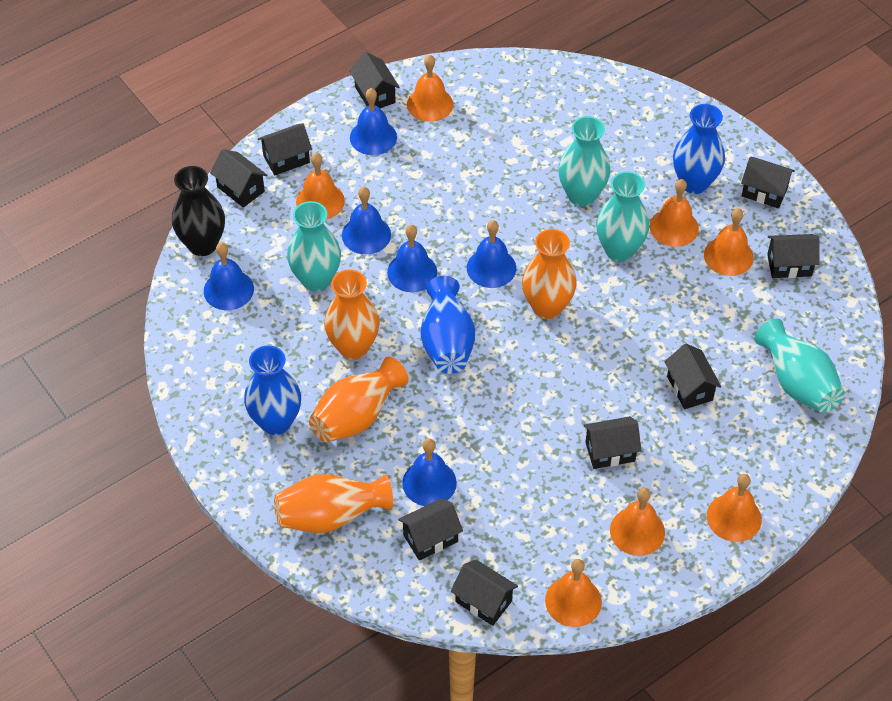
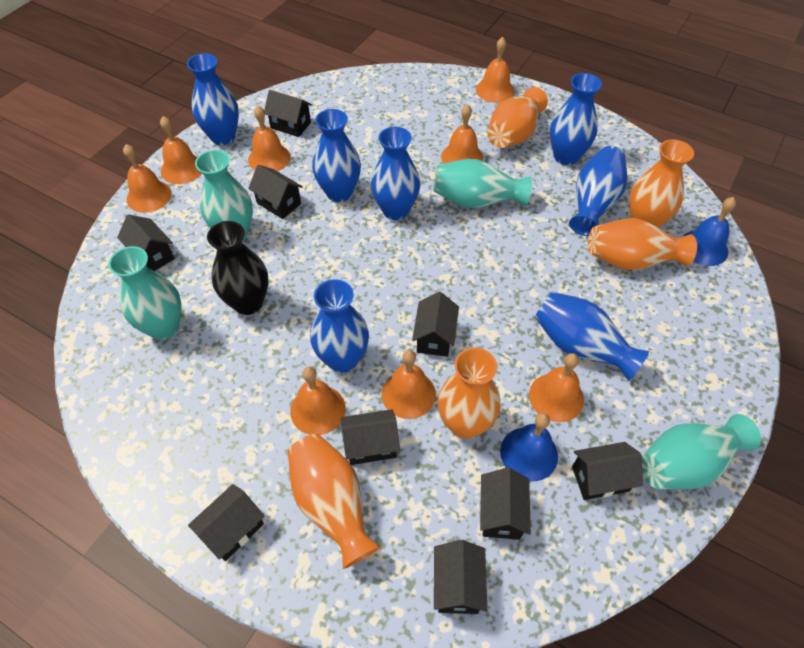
blue bell: [204,243,254,310] [342,187,391,254] [350,88,397,155] [387,225,437,292] [402,438,457,506] [467,220,516,288] = 6 -> [500,413,558,481] [683,197,736,266] = 2
blue vase: [244,345,301,435] [421,276,475,374] [673,104,725,194] = 3 -> [187,53,239,145] [310,279,369,373] [312,109,361,202] [371,127,420,220] [535,292,649,381] [550,73,602,165] [569,146,627,236] = 7
orange bell: [296,153,345,219] [407,55,453,122] [545,559,602,627] [610,488,665,556] [650,179,699,247] [704,208,754,276] [707,474,762,542] = 7 -> [123,144,172,213] [160,116,202,184] [248,106,291,171] [290,366,346,435] [382,350,436,419] [441,104,483,164] [476,37,515,103] [529,353,584,422] = 8
orange vase: [274,474,393,533] [309,357,409,443] [324,269,380,360] [522,229,577,319] = 4 -> [287,434,380,569] [438,347,501,439] [487,87,548,148] [588,218,697,270] [629,139,694,228] = 5

